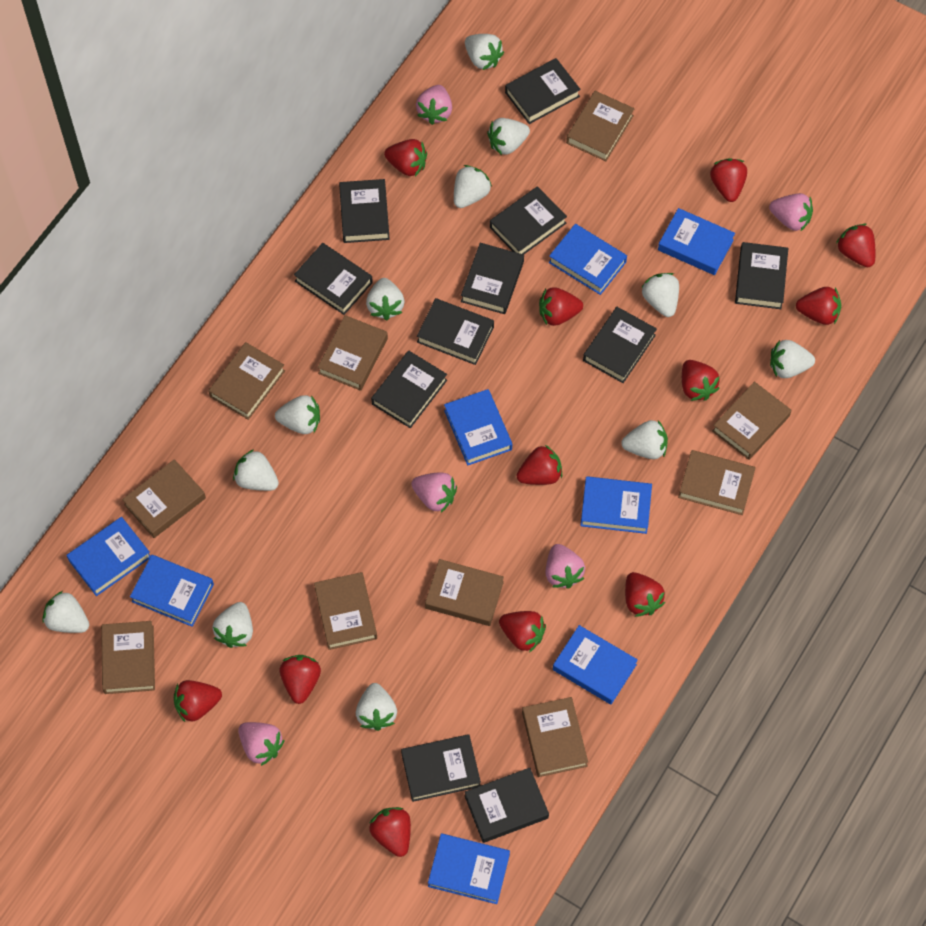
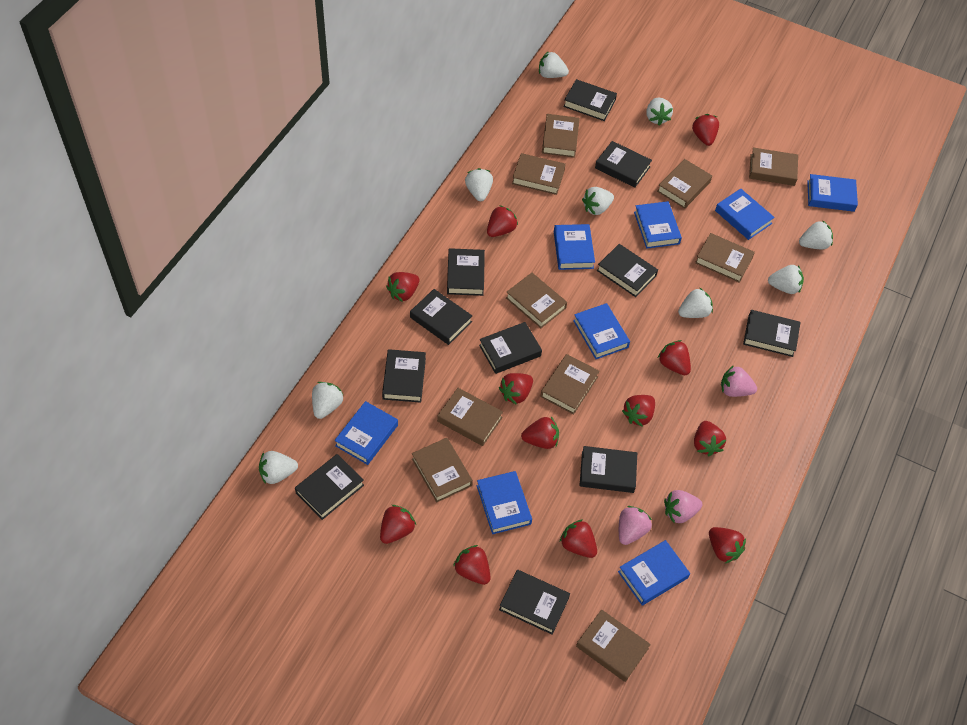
pink strawberry: [238,722,285,766] [411,472,457,512] [416,85,452,125] [545,544,585,589] [769,193,813,232] = 5 -> [619,506,652,545] [664,490,703,523] [721,365,757,397] = 3
white strawberry: [42,591,89,633] [213,602,253,648] [233,449,279,491] [275,395,320,434] [356,683,397,731] [366,278,405,320] [454,165,492,208] [465,34,504,70] [487,118,530,155] [621,420,668,459] [642,273,679,317] [770,340,815,378] = 12 -> [259,451,298,484] [312,382,344,419] [465,168,493,201] [539,51,569,78] [582,187,614,215] [646,98,673,126] [678,288,713,318] [768,265,804,294] [799,220,833,249] = 9

